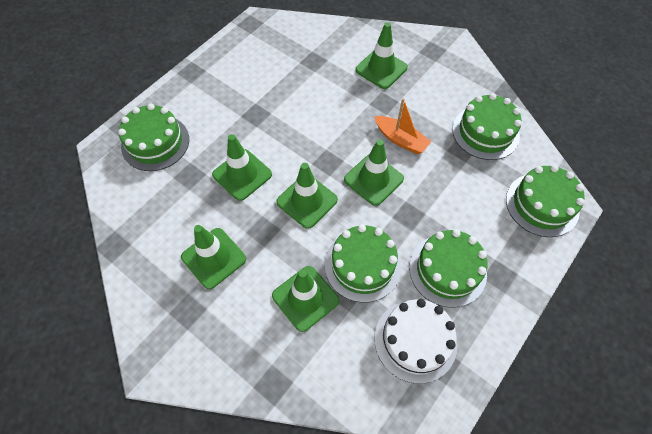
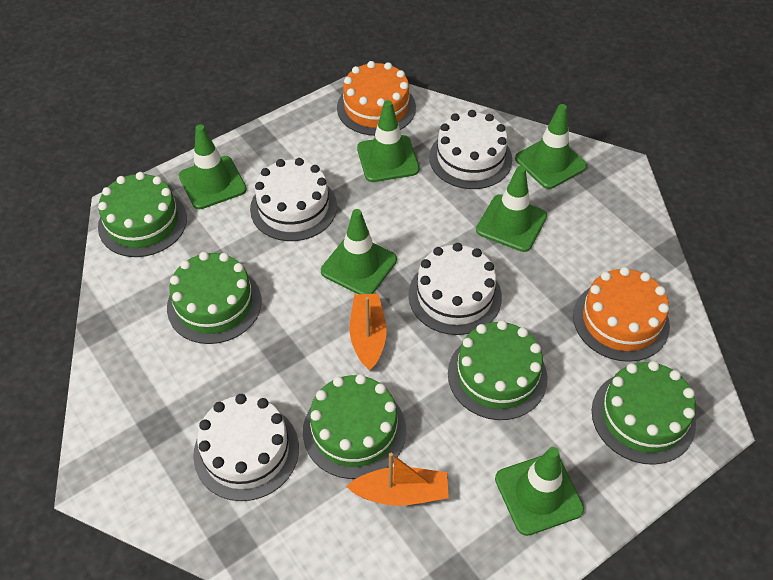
orange boat: [374,98,432,154] = 1 -> [346,453,449,506] [350,294,387,371] = 2
orange cake: none = 0 -> [337,61,416,136] [573,267,670,362] = 2
white cake: [374,299,458,384] = 1 -> [193,394,299,501] [250,158,337,241] [408,243,502,335] [429,110,512,189] = 4

